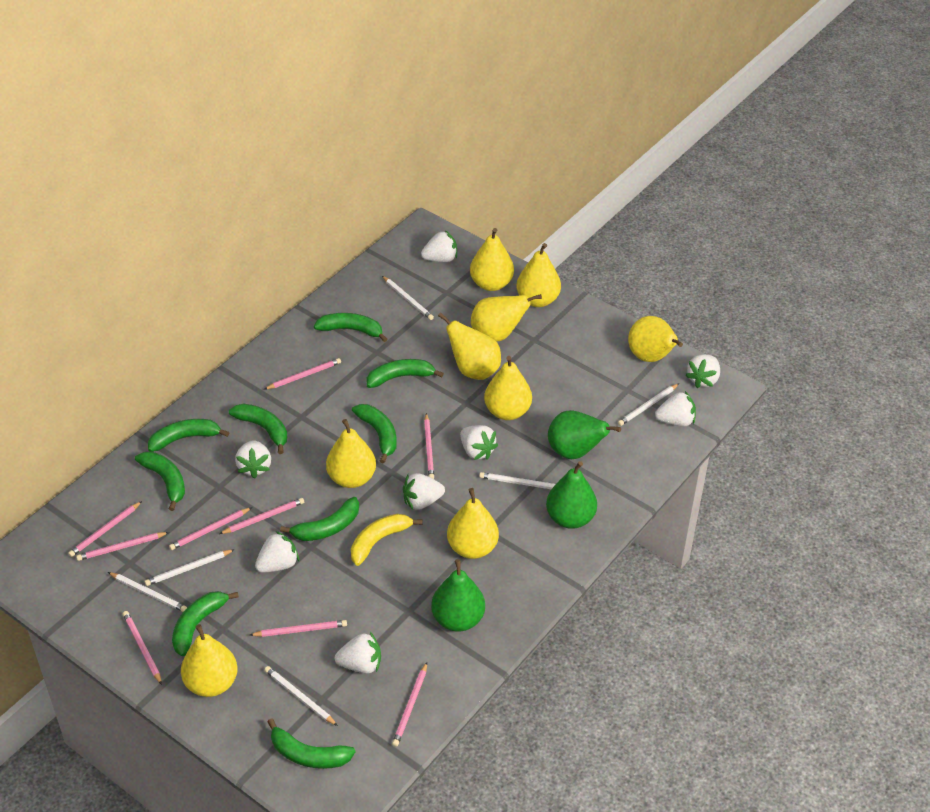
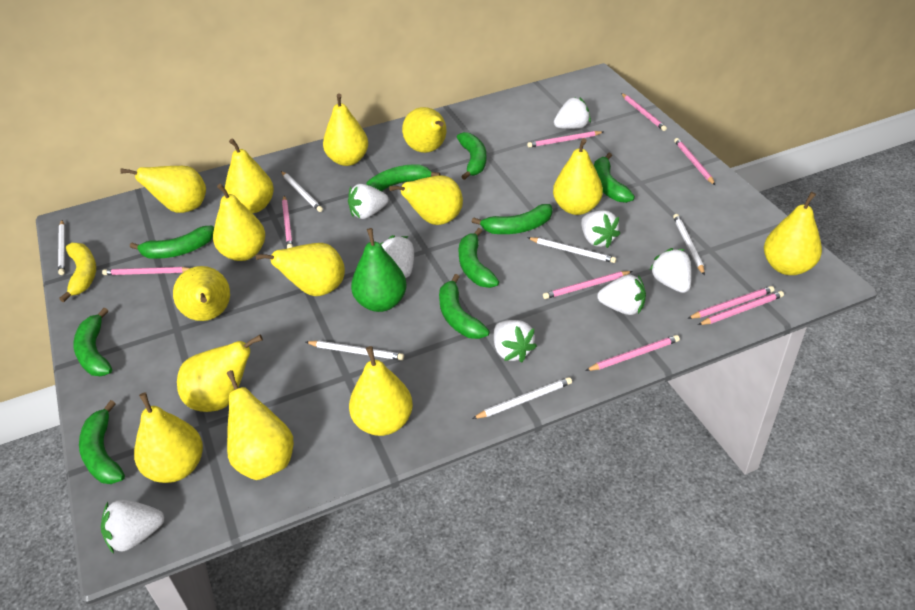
green pear: [431,559,485,632] [546,461,597,529] [548,410,621,459] = 3 -> [351,228,407,312] = 1
yellow pear: [181,624,238,697] [326,419,376,488] [438,312,501,380] [447,488,499,559] [470,228,514,291] [471,294,542,342] [484,356,532,420] [516,243,561,307] [628,316,683,362] = 9 -> [121,166,206,213] [134,392,203,483] [173,266,230,321] [177,335,263,412] [213,184,265,261] [225,138,274,213] [227,370,294,480] [256,243,345,296] [323,94,368,166] [349,346,413,436] [389,175,463,225] [402,107,446,153] [553,138,603,215] [764,192,822,275] = 14

